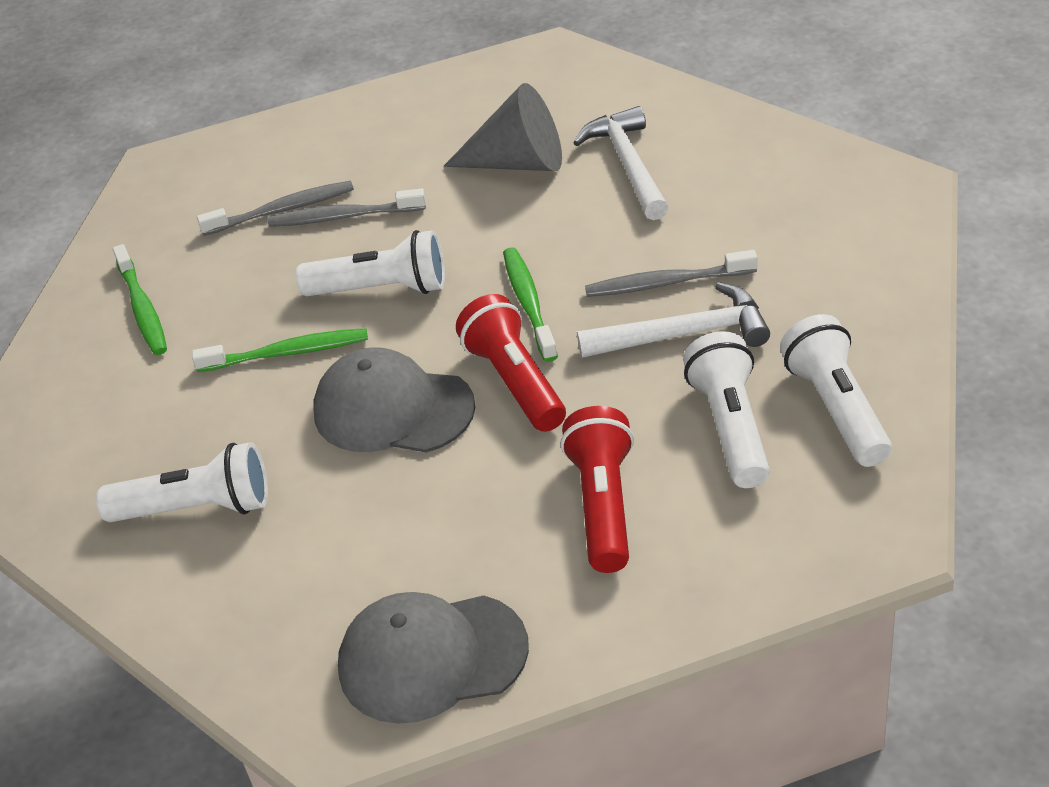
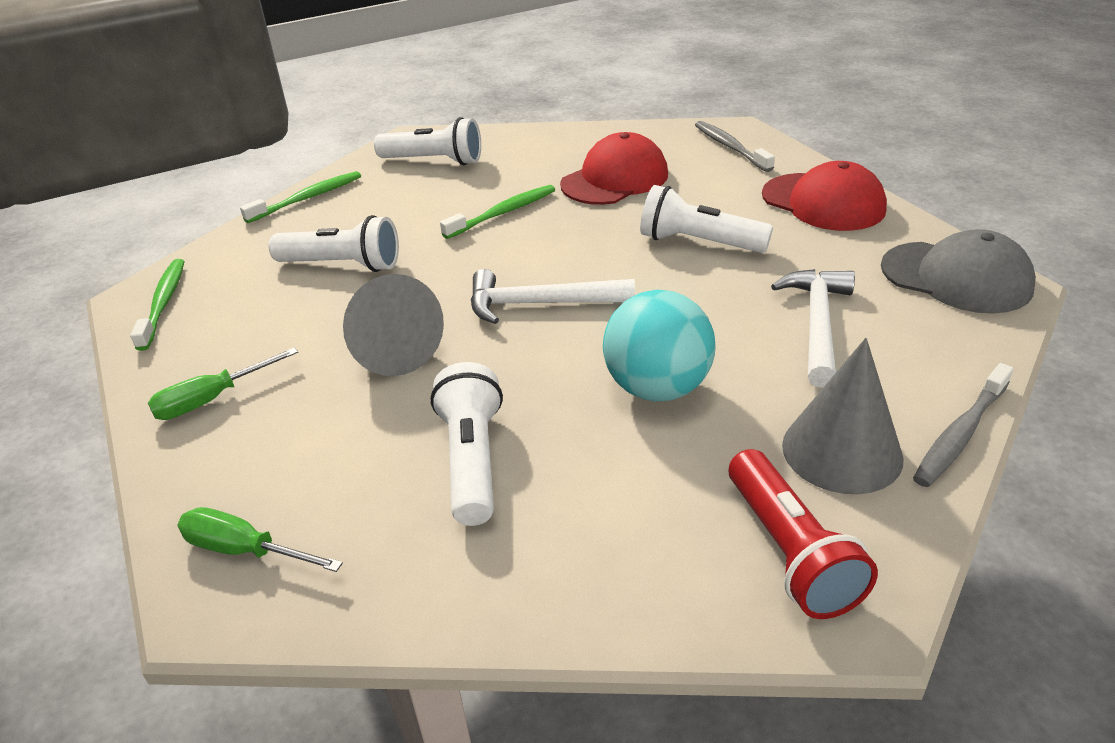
green screwdriver: none = 0 -> [148,348,298,420] [177,507,343,572] = 2
grey cap: [313,347,475,453] [338,592,529,724] = 2 -> [881,229,1036,313] = 1
grey cone: [444,83,562,171] = 1 -> [343,274,444,376] [782,338,904,494] = 2
grey toothbrush: [197,181,354,236] [268,188,426,227] [585,250,757,297] = 3 -> [695,121,775,172] [913,363,1013,487] = 2
red cap: none = 0 -> [560,132,668,205] [762,161,887,231] = 2
red flashlight: [456,294,566,432] [561,406,634,573] = 2 -> [729,449,878,619] = 1
turquoise ball: none = 0 -> [603,290,715,401] = 1

